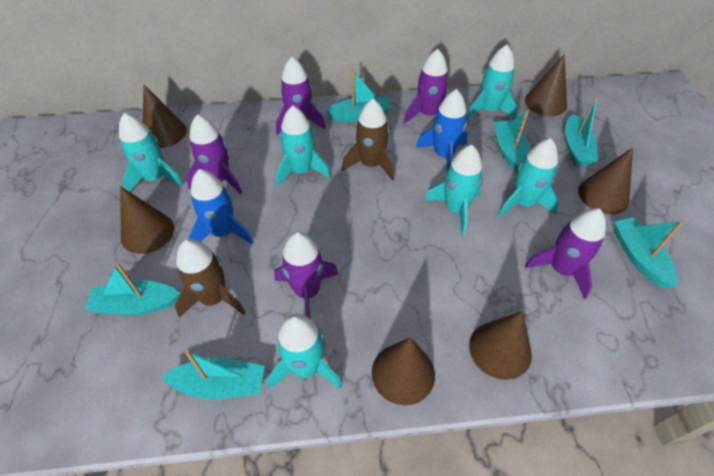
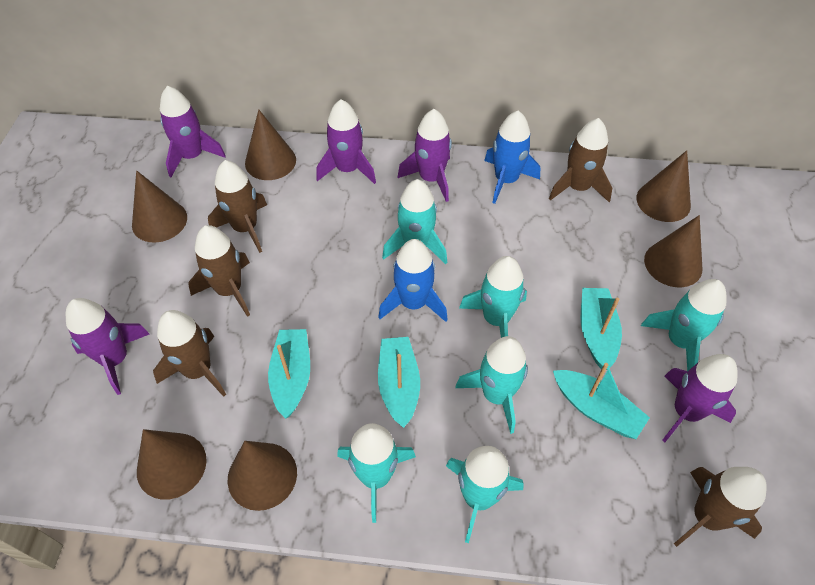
brown rocket: [175,239,246,318] [342,99,394,181] = 2 -> [153,310,226,397] [188,225,250,317] [208,160,267,253] [549,118,612,202] [674,467,767,547] = 5
turquoise boat: [85,263,180,315] [162,350,265,399] [325,69,392,122] [494,109,530,172] [565,96,598,166] [614,217,684,288] = 6 -> [268,329,310,419] [378,337,420,428] [553,363,650,439] [581,288,622,370] = 4

